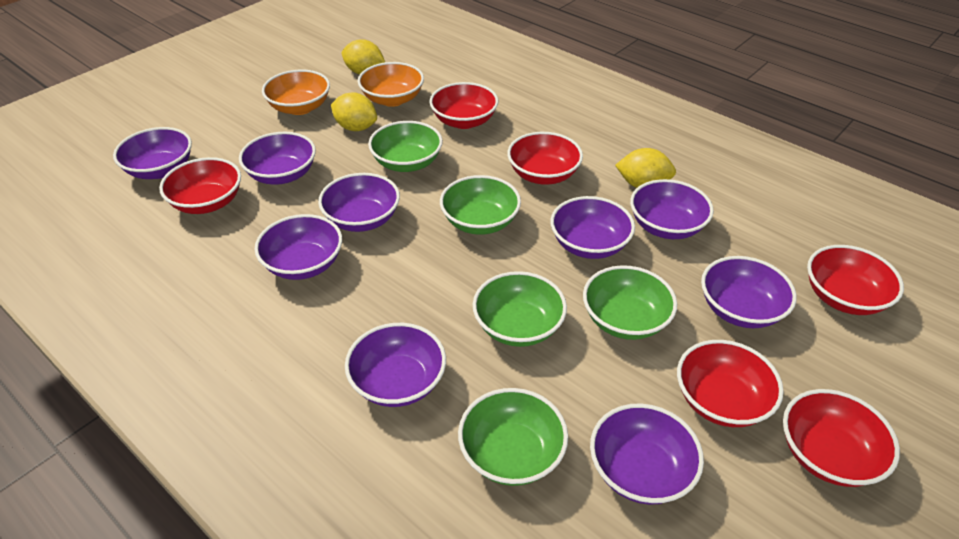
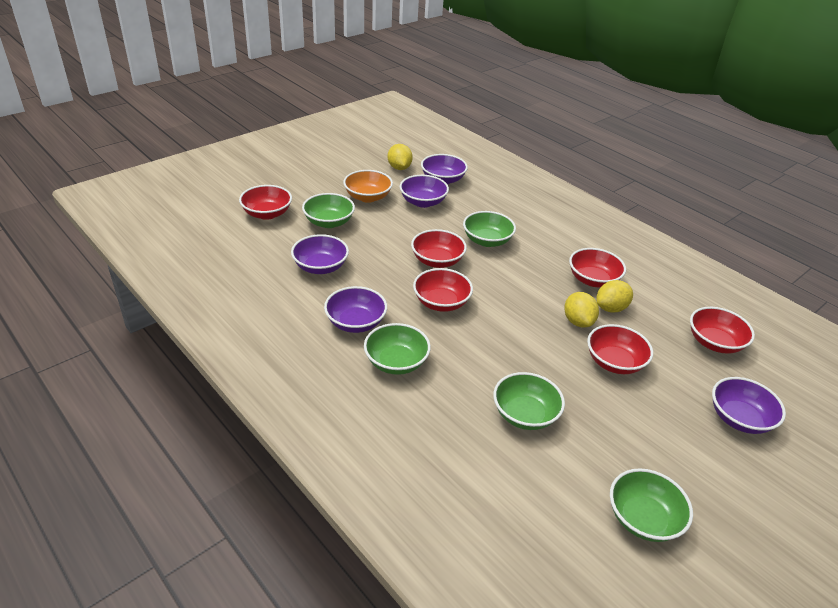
orange bowl: [262,69,330,115] [357,62,424,107] = 2 -> [343,170,393,203] = 1
purple bowl: [113,127,192,179] [239,132,316,185] [254,214,342,280] [318,173,400,232] [345,323,446,407] [550,196,635,259] [590,404,704,505] [630,179,714,239] [701,256,797,328] = 9 -> [291,234,349,274] [324,286,387,333] [400,175,449,208] [421,154,468,184] [712,377,786,434] = 5

